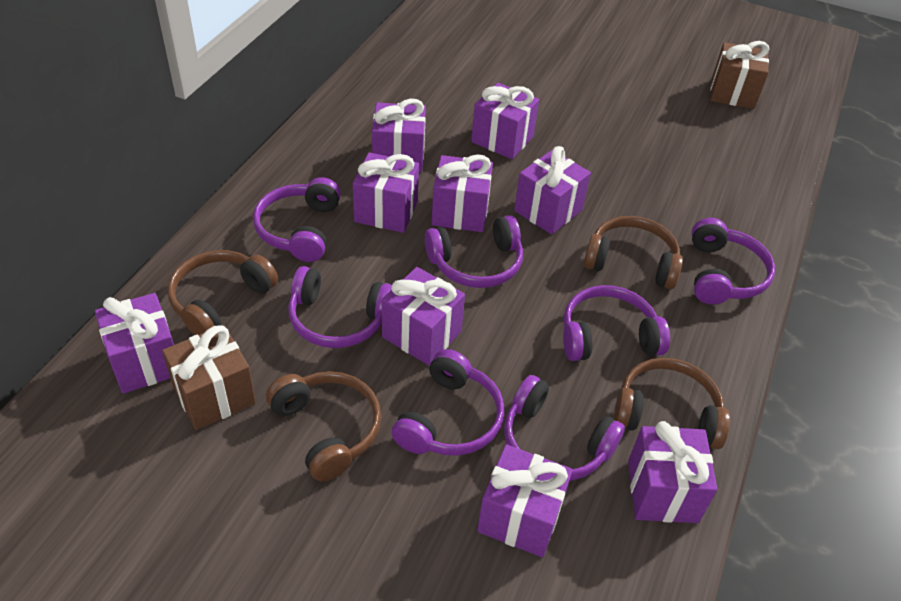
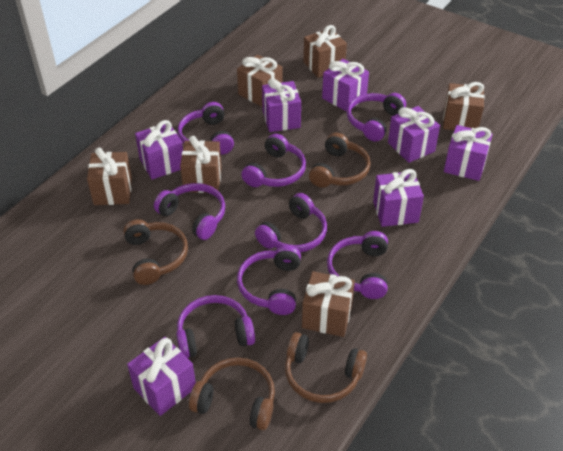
brown gift: [162,325,256,430] [710,41,769,109] = 2 -> [87,148,132,205] [180,136,222,193] [237,54,283,107] [302,271,355,337] [304,25,347,78] [443,82,485,130] = 6
purple gift: [95,293,174,394] [353,152,419,233] [372,99,426,173] [382,267,465,365] [431,155,493,232] [471,83,539,159] [477,444,573,557] [514,146,591,234] [628,421,717,523] = 9 -> [127,337,196,416] [135,120,183,180] [262,78,301,132] [322,59,369,111] [373,169,424,227] [388,106,440,163] [444,125,493,181] = 7
purple headphones: [253,177,341,262] [288,266,392,348] [391,349,504,456] [425,215,523,288] [504,375,625,481] [563,285,670,361] [692,218,775,304] = 7 -> [154,183,225,240] [176,295,255,358] [178,102,234,155] [237,245,301,315] [241,134,306,187] [255,193,327,252] [327,231,388,299] [347,93,406,141] = 8

